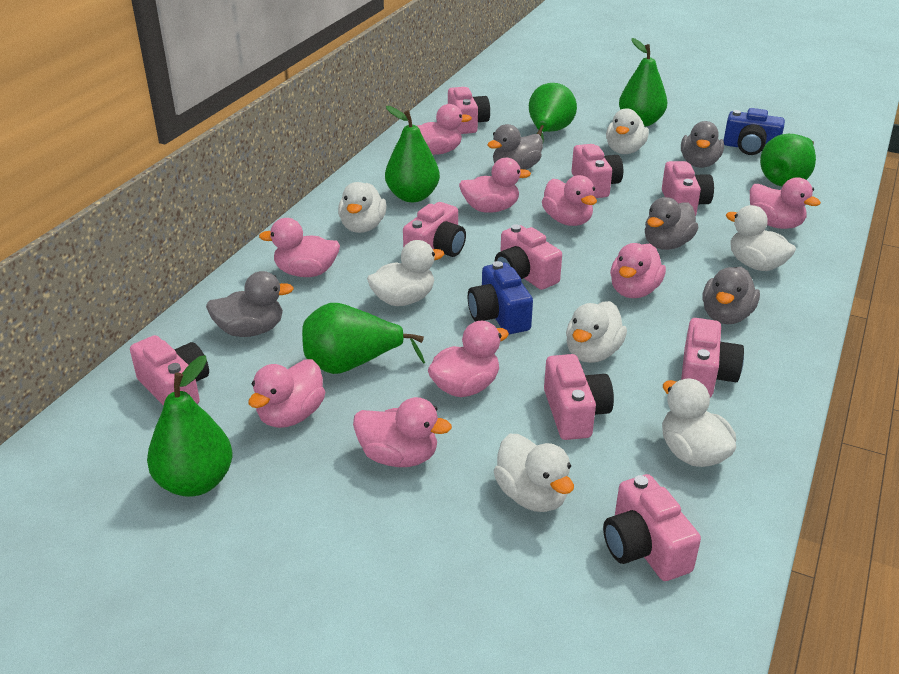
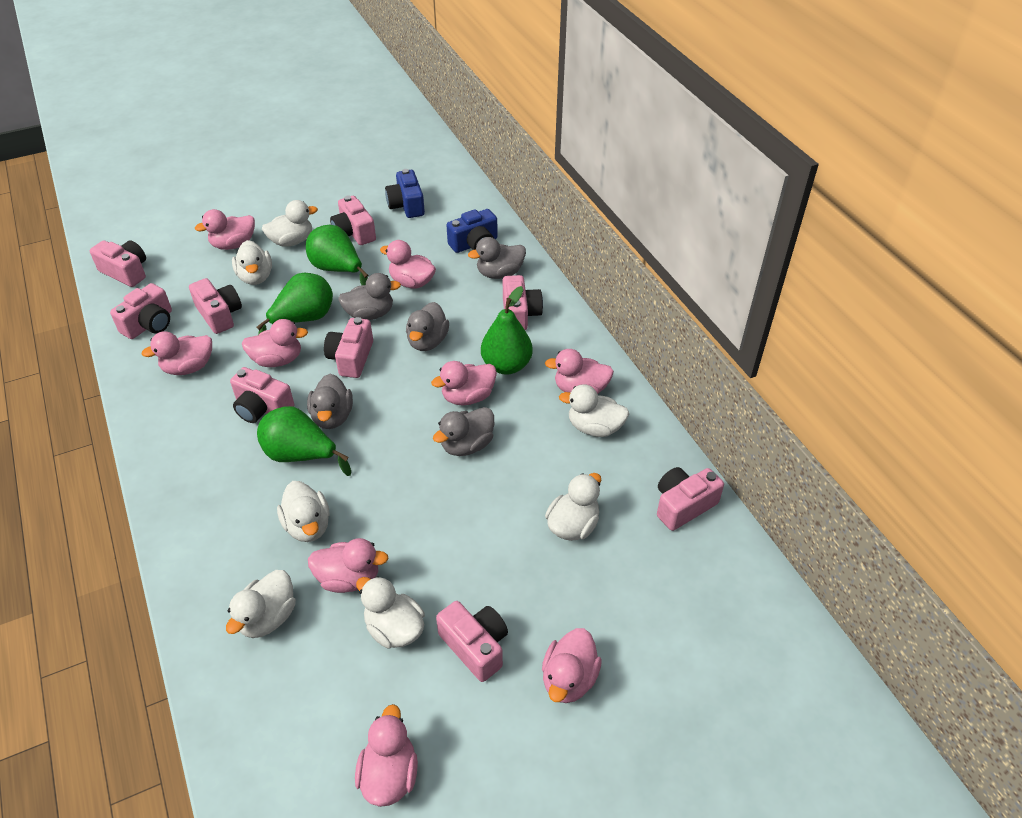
green pear: [147,355,232,497] [302,303,425,374] [385,106,440,202] [529,83,577,141] [619,38,668,127] [760,134,816,186] = 6 -> [256,273,333,335] [257,406,351,476] [306,225,368,285] [481,286,532,375] = 4

